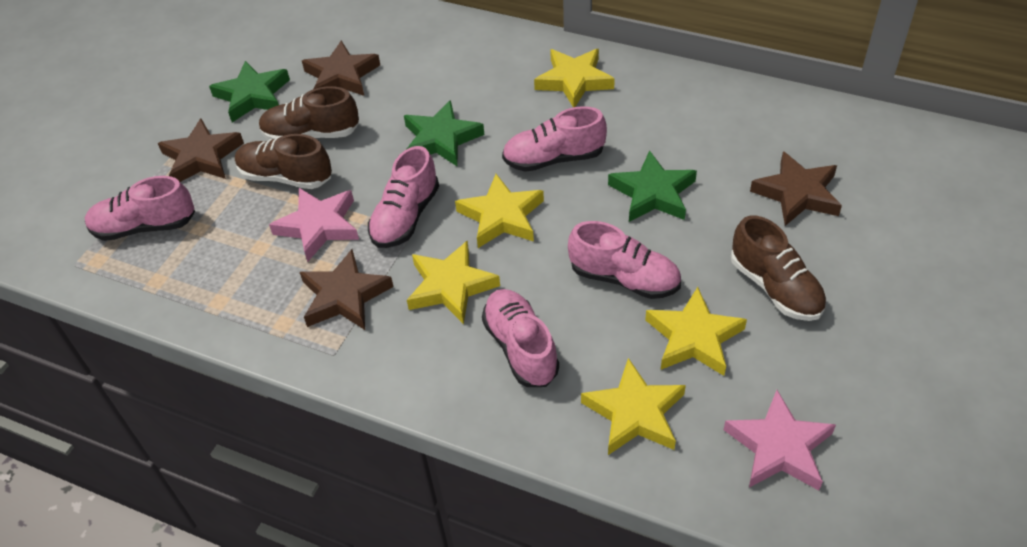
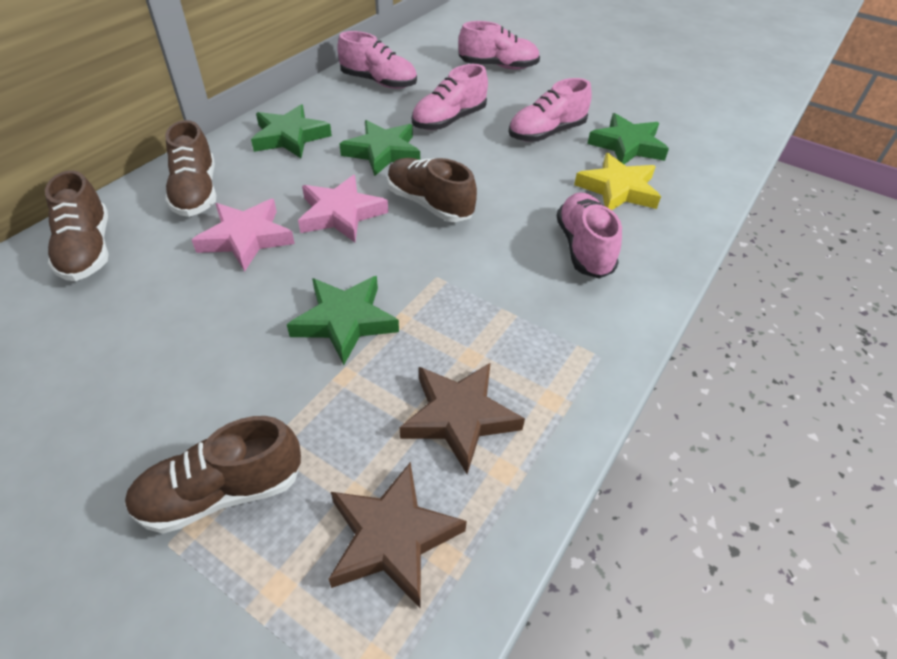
brown shoe: [235,134,332,189] [259,86,359,140] [731,215,827,321] = 3 -> [45,170,109,281] [125,416,301,534] [165,120,217,217] [387,158,477,222] = 4
brown star: [158,119,244,182] [300,249,394,330] [302,40,380,96] [750,151,842,226] = 4 -> [329,462,467,609] [400,362,525,474] = 2
green star: [209,61,290,122] [404,100,484,167] [608,150,697,222] = 3 -> [251,104,332,158] [287,276,399,365] [339,120,420,176] [587,113,669,164] = 4
yellow star: [407,241,500,324] [455,174,544,248] [534,49,615,107] [581,358,686,455] [645,287,747,376] = 5 -> [574,153,661,210] = 1

